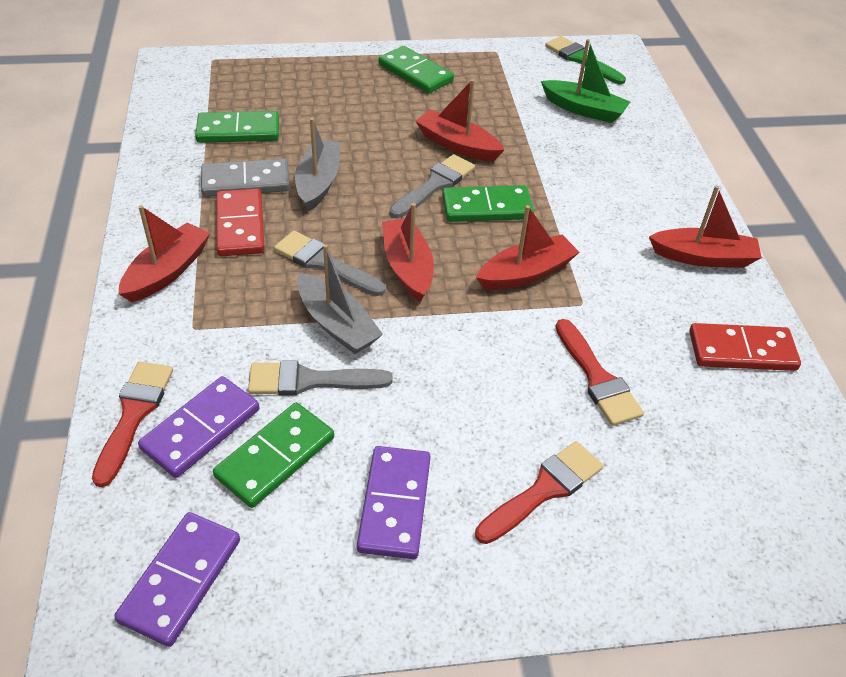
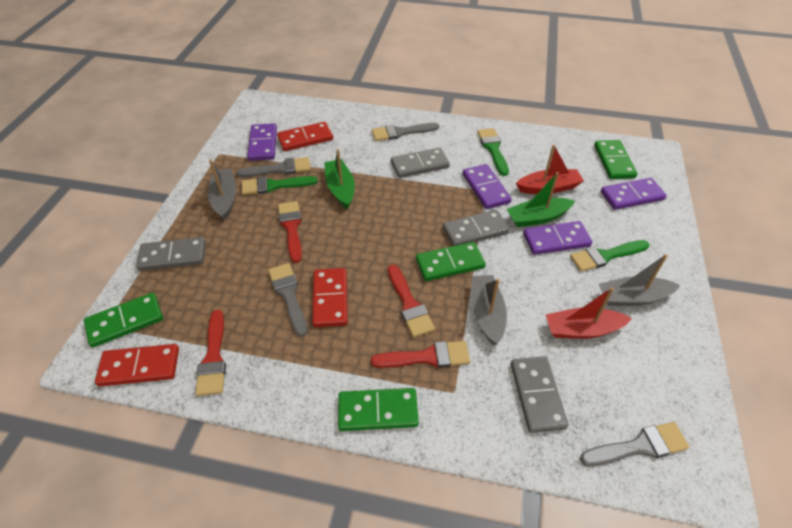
green boat: [541,39,630,123] = 1 -> [324,149,355,209] [507,172,575,227] = 2
green brush: [545,36,626,84] = 1 -> [242,176,318,195] [477,128,509,176] [570,240,650,272] = 3
grey boat: [295,118,341,211] [297,244,383,354] = 2 -> [208,160,236,220] [472,275,507,345] [599,254,680,306] = 3
grey brush: [248,361,393,395] [274,231,386,296] [390,154,475,218] = 3 -> [236,157,311,177] [268,263,307,336] [372,123,439,141] [580,422,689,466] = 4
grey domino: [201,159,290,197] = 1 -> [136,237,206,271] [391,148,450,178] [443,210,510,246] [511,356,568,433] = 4
purple domino: [114,512,240,647] [138,376,260,478] [357,446,431,559] = 3 -> [247,123,277,161] [463,164,512,209] [523,221,592,255] [601,178,667,210] = 4
red boat: [119,205,210,302] [382,203,434,302] [415,79,504,161] [476,205,579,290] [649,186,762,268] = 5 -> [516,144,584,194] [546,287,632,339] = 2
red brush: [92,362,173,487] [475,441,603,544] [556,319,644,426] = 3 -> [195,310,226,396] [278,201,302,263] [371,341,470,368] [388,264,435,337] = 4
red domino: [216,188,265,256] [689,323,801,371] = 2 -> [95,344,179,386] [277,122,333,151] [312,268,348,327] = 3

